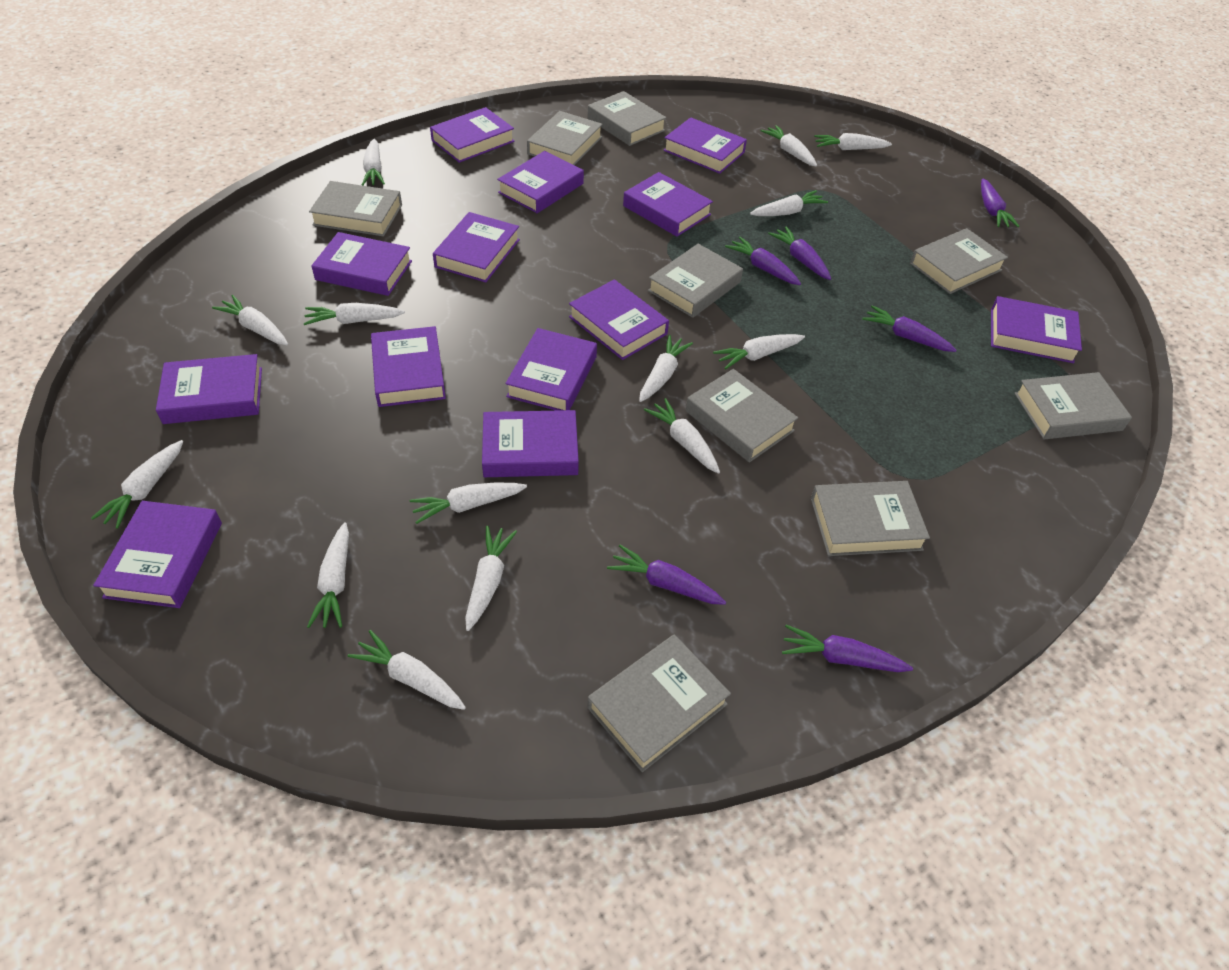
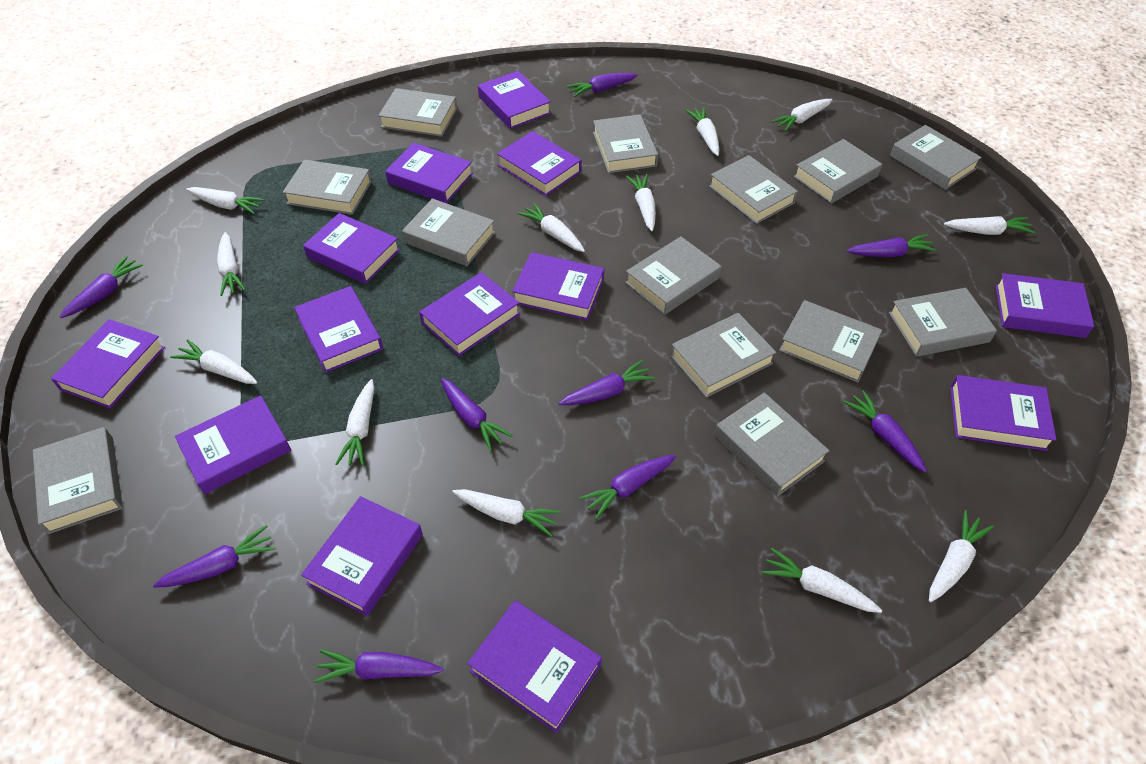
grey book: [309,181,402,236] [527,111,603,165] [588,91,666,146] [588,634,731,772] [648,244,743,318] [686,369,798,463] [811,481,930,556] [910,228,1008,294] [1014,372,1132,439] = 9 -> [33,427,123,534] [283,160,372,215] [378,88,457,137] [402,198,495,266] [593,114,658,173] [625,236,722,315] [670,313,777,398] [709,155,798,224] [715,392,829,496] [779,300,882,382] [793,139,882,203] [889,288,997,357] [890,125,982,190] = 13
purple carrot: [607,545,726,605] [725,237,801,285] [768,227,831,280] [782,625,913,672] [862,305,957,352] [981,178,1019,227] = 6 -> [60,256,143,318] [153,525,275,588] [314,649,444,683] [441,378,513,451] [559,360,655,405] [567,73,638,97] [579,455,676,520] [843,390,927,472] [847,234,936,257] = 9
white carrot: [91,440,183,529] [212,295,288,345] [303,303,405,325] [307,522,349,628] [348,630,466,710] [362,139,385,186] [410,483,527,524] [465,526,517,631] [639,335,693,402] [644,398,720,474] [713,334,805,369] [750,190,828,216] [761,125,817,166] [814,133,892,150] = 14 -> [170,339,257,384] [186,187,265,214] [217,232,246,296] [336,379,375,466] [452,489,561,537] [518,203,585,252] [626,174,656,231] [685,107,719,156] [762,548,882,613] [771,99,833,132] [929,510,994,602] [944,216,1035,235] = 12

